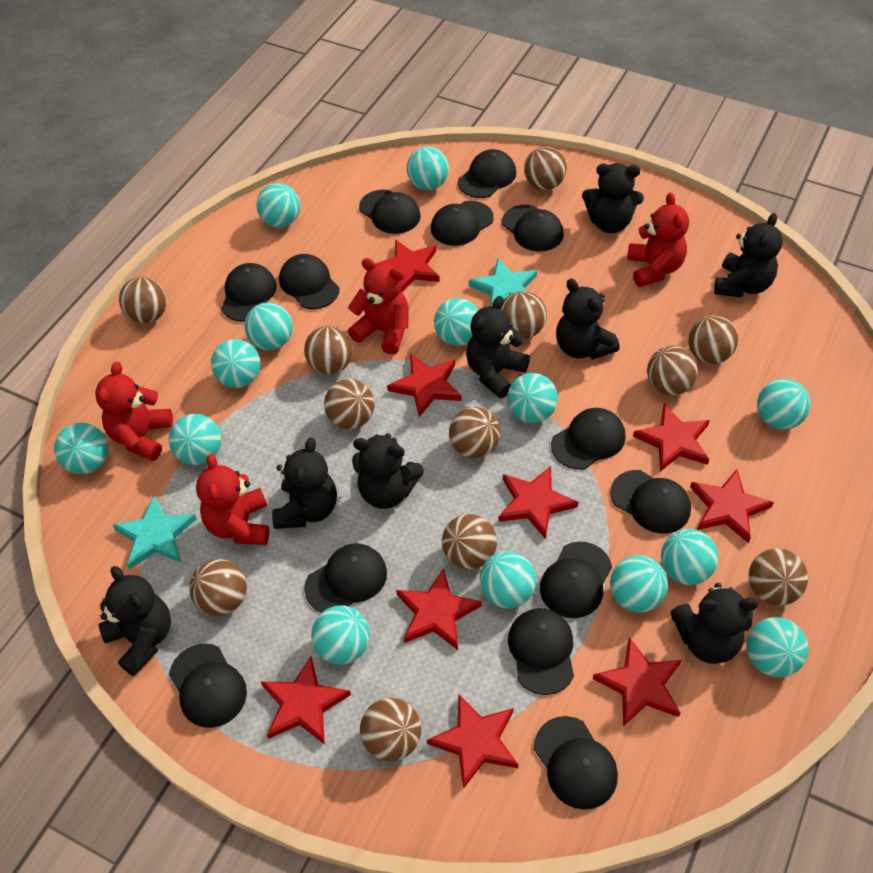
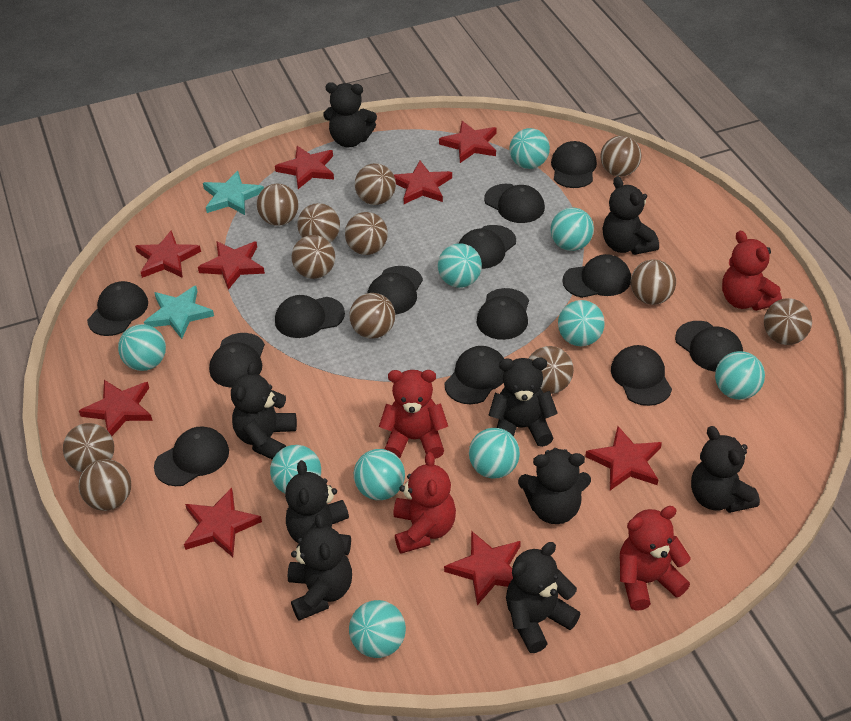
black teddy bear: [99,566,171,676] [272,438,337,529] [352,433,424,509] [466,296,530,398] [556,279,620,359] [582,163,644,233] [670,583,758,664] [714,213,783,297] = 8 -> [231,362,297,460] [285,460,351,555] [288,513,352,621] [323,82,377,147] [488,357,558,447] [506,542,580,653] [518,448,591,524] [603,176,659,255] [691,426,760,513] = 9
turquoise ball: [54,423,108,474] [169,414,221,465] [211,339,261,388] [244,302,293,350] [256,183,300,228] [311,605,370,665] [407,147,449,190] [434,298,478,346] [480,551,536,608] [507,373,558,423] [610,555,668,613] [661,529,718,585] [746,617,809,678] [757,379,811,429] = 14 -> [118,324,166,371] [270,445,321,494] [349,600,406,658] [354,449,405,500] [438,243,482,288] [469,428,520,479] [509,128,550,169] [551,208,594,251] [558,300,605,346] [715,351,765,400] = 10

